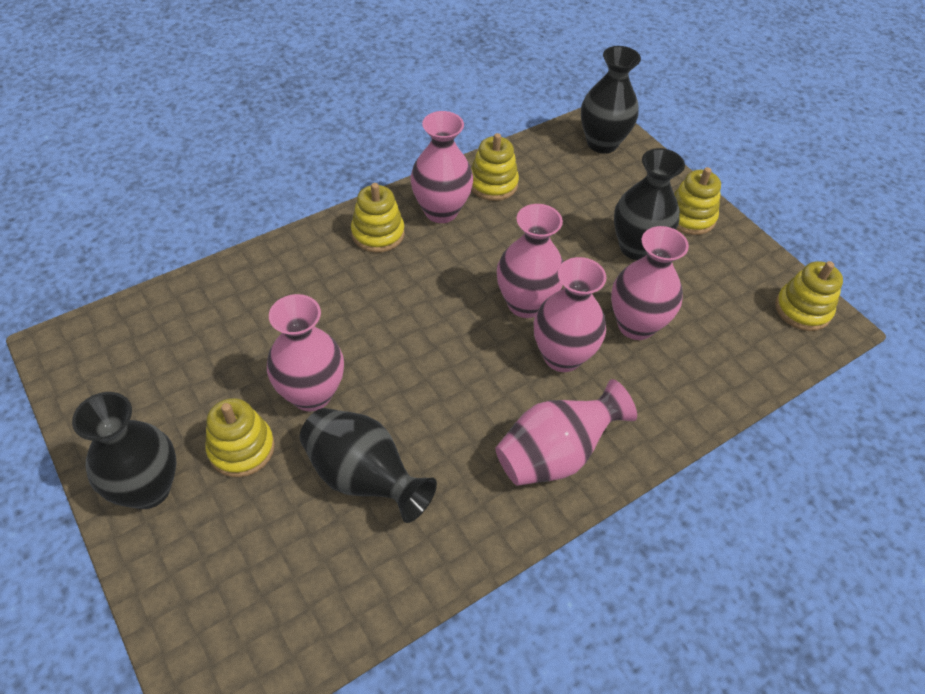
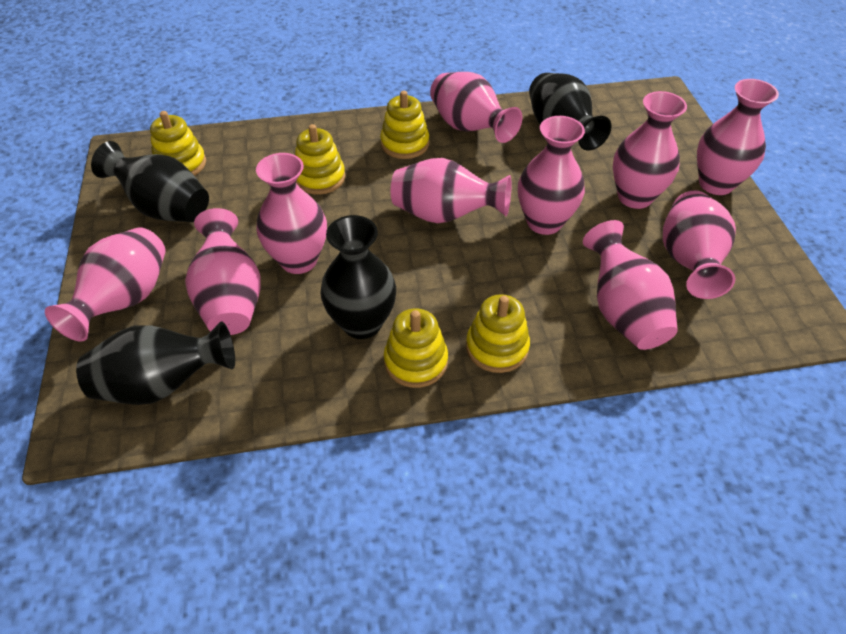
pink vase: [267,294,344,411] [411,111,473,223] [495,379,637,486] [497,204,564,318] [534,257,607,372] [611,226,689,340] = 6 -> [45,227,166,342] [185,208,261,335] [256,153,327,274] [391,158,512,223] [430,72,523,143] [518,116,585,235] [583,220,678,350] [613,91,687,209] [663,190,736,299] [697,79,779,195] = 10

